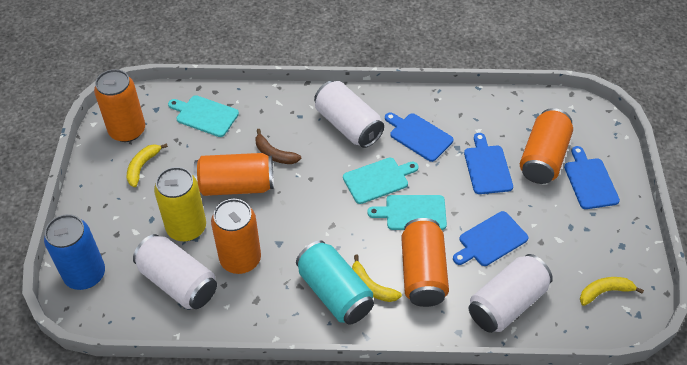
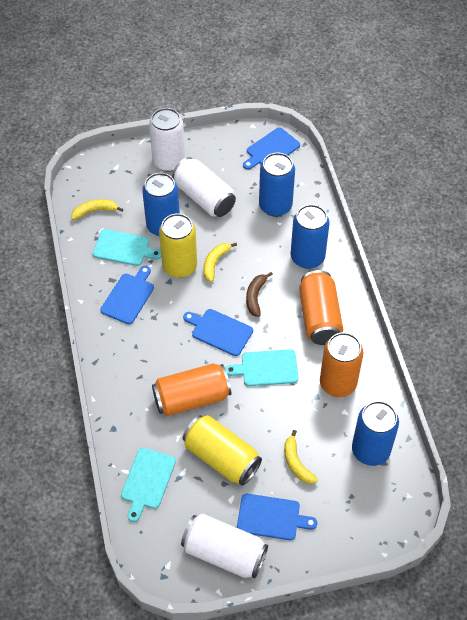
blue can: [44,214,105,290] = 1 -> [142,173,180,236] [259,153,295,217] [291,204,330,269] [352,401,399,466] = 4
orange can: [94,69,145,142] [194,153,274,196] [211,199,261,274] [401,218,449,307] [520,108,573,184] = 5 -> [152,363,231,416] [299,270,343,345] [320,332,363,397] = 3
turquoise can: [296,240,374,325] = 1 -> none = 0
yellow can: [154,167,206,241] = 1 -> [159,213,197,278] [183,415,262,486] = 2

